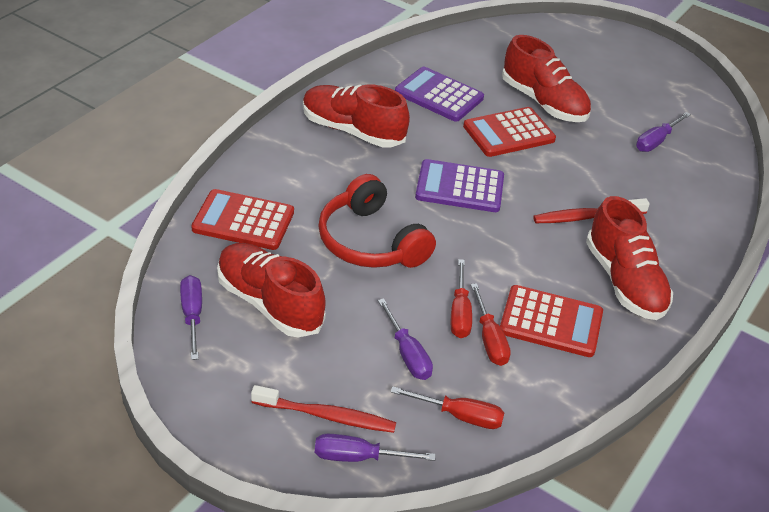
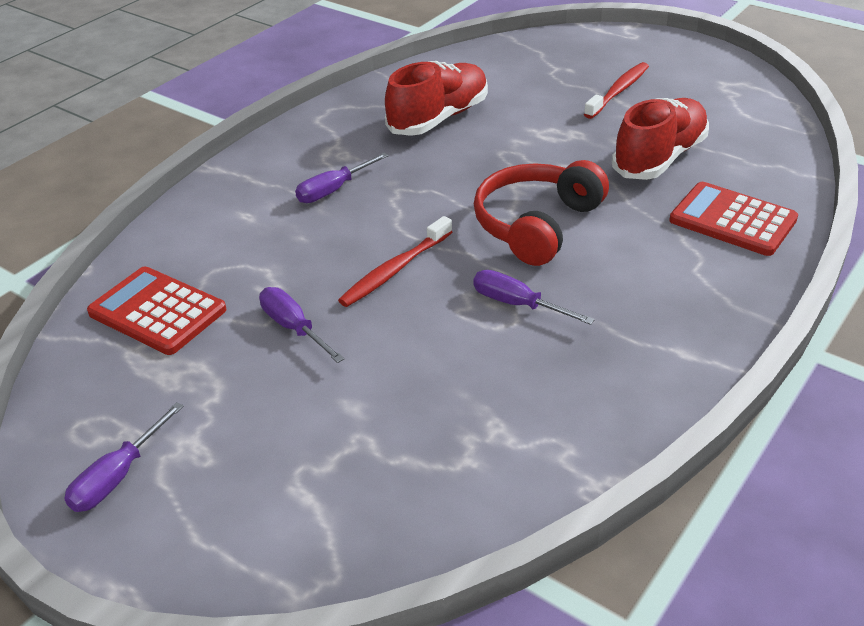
purple calculator: [395,67,484,122] [415,159,504,212] = 2 -> none = 0
red calculator: [191,189,294,250] [463,107,556,157] [500,285,603,357] = 3 -> [87,266,226,355] [669,182,798,256] = 2
red screwdriver: [391,386,504,429] [451,259,472,338] [471,283,511,366] = 3 -> none = 0
red shoe: [217,243,326,337] [303,84,410,148] [502,35,591,122] [586,196,673,320] = 4 -> [385,61,488,136] [612,98,709,180] = 2

